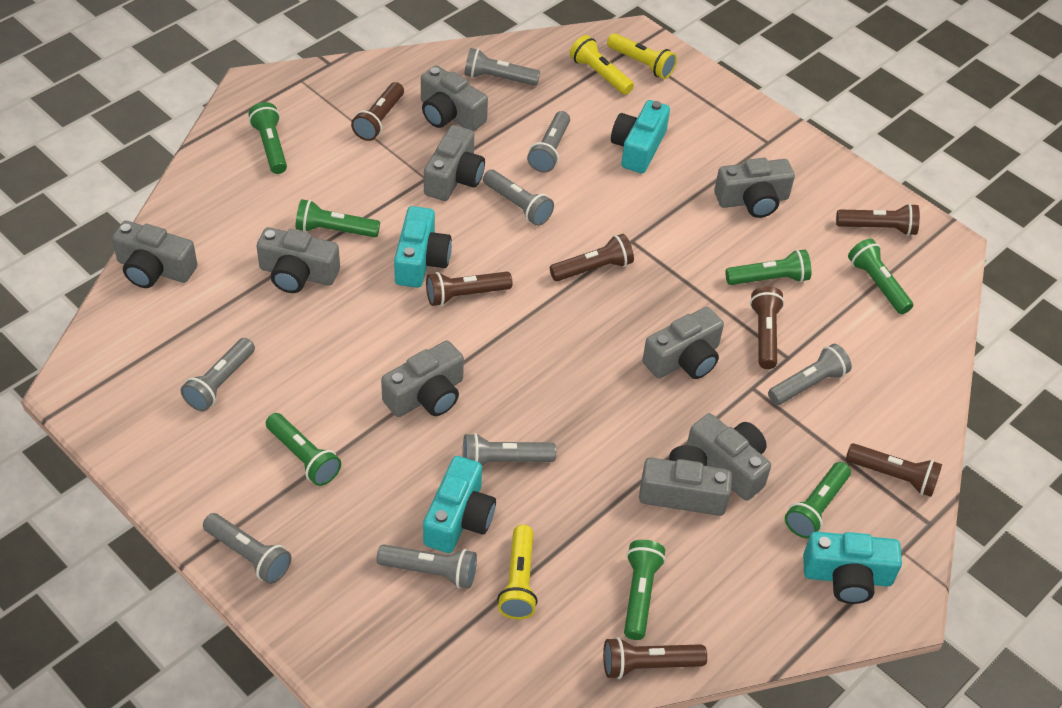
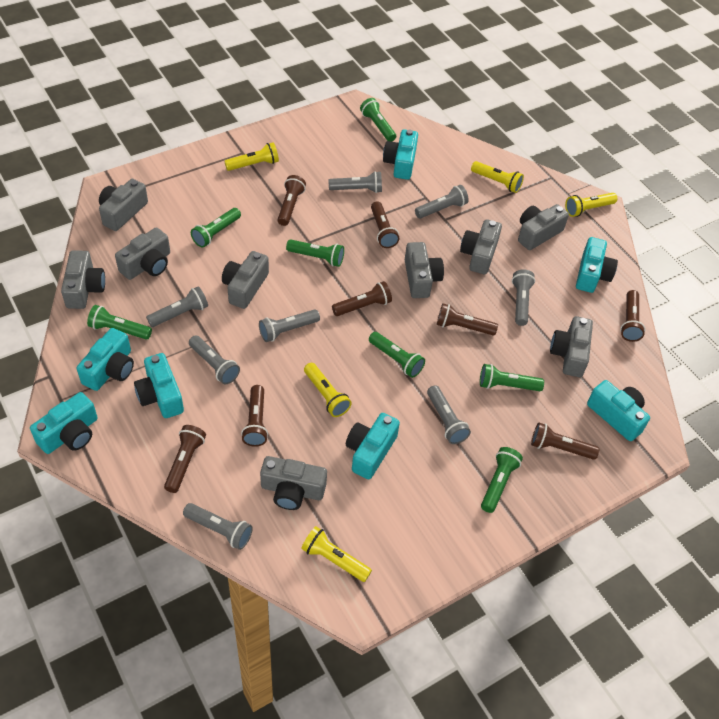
brown flashlight: [351,82,404,141] [426,272,513,306] [550,234,634,281] [603,637,707,679] [750,286,784,369] [836,203,920,236] [846,443,942,497] = 7 -> [164,425,206,493] [241,385,268,447] [278,175,306,226] [332,281,392,316] [371,201,399,248] [437,304,498,335] [531,423,600,460] [620,290,645,342] = 8
turquoise camera: [394,206,452,288] [423,456,496,553] [611,100,670,173] [803,532,902,604] = 4 -> [30,392,98,454] [77,328,134,391] [134,353,184,418] [346,413,400,480] [383,130,418,180] [576,237,618,293] [587,380,650,441] = 7
yellow flashlight: [497,525,538,619] [570,35,634,95] [607,33,677,79] = 3 -> [224,142,279,171] [301,526,372,582] [304,363,352,417] [471,161,524,193] [565,193,617,217] = 5

